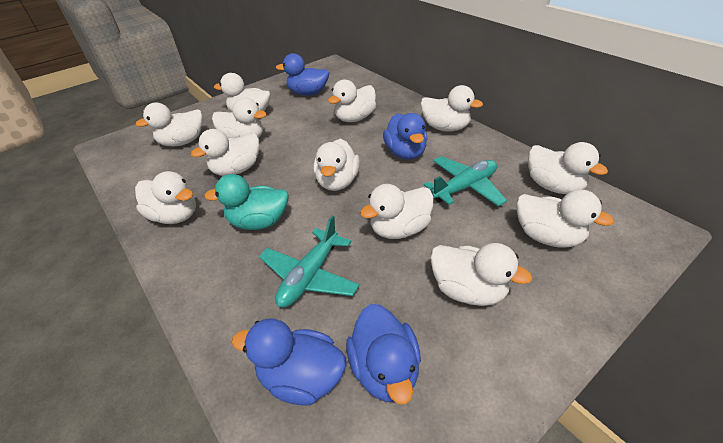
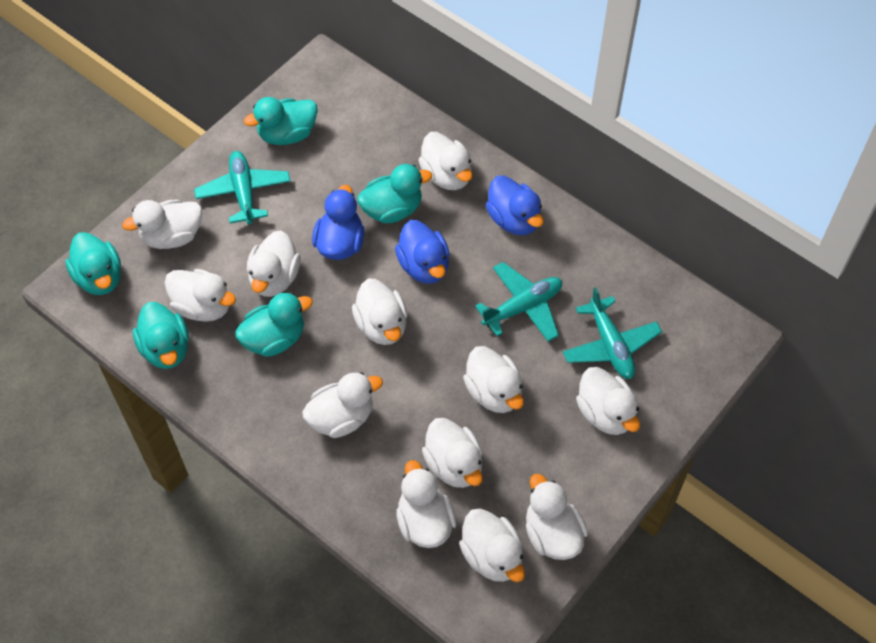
blue duck: [232,318,346,406] [276,53,329,95] [346,304,421,404] [383,113,428,160] = 4 -> [312,185,364,260] [395,220,450,284] [486,175,544,235] = 3
turquoise duck: [204,174,289,230] = 1 -> [66,232,121,295] [133,302,189,369] [235,292,313,357] [244,97,318,145] [357,164,432,223] = 5
turquoise plane: [259,216,360,308] [424,156,507,206] = 2 -> [194,151,291,225] [475,262,562,342] [563,287,662,379] = 3

